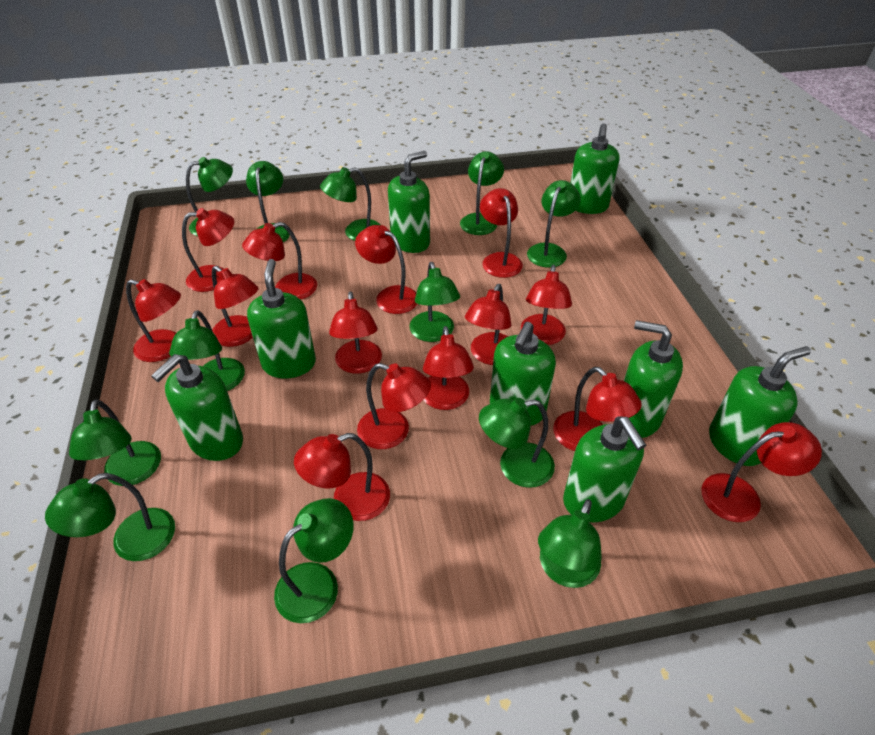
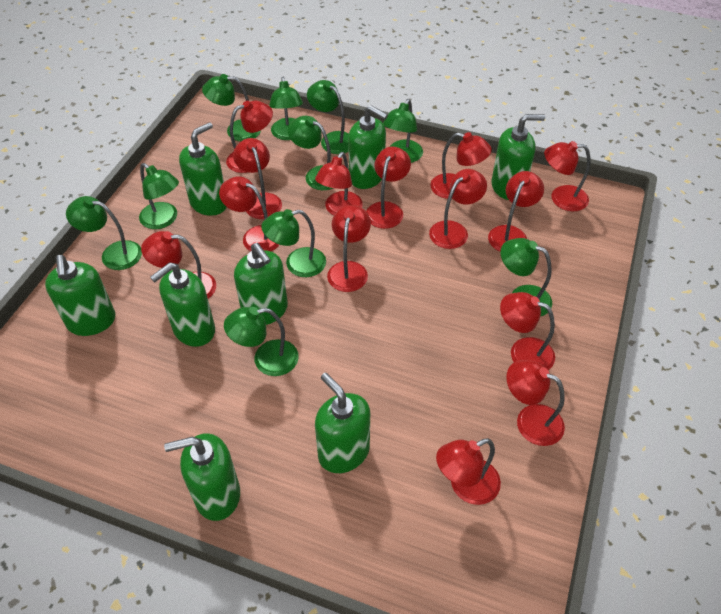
green lamp: [45,473,175,561] [69,399,161,486] [169,310,245,391] [186,157,233,236] [246,161,290,243] [274,498,354,623] [320,167,381,241] [409,262,460,342] [460,151,504,235] [479,398,555,488] [527,180,580,268] [538,499,602,588] = 12 -> [66,196,142,270] [139,163,179,229] [202,74,261,141] [224,307,299,376] [261,209,326,277] [269,77,303,140] [288,116,333,190] [307,80,349,154] [383,99,423,163] [501,238,552,317] = 10

